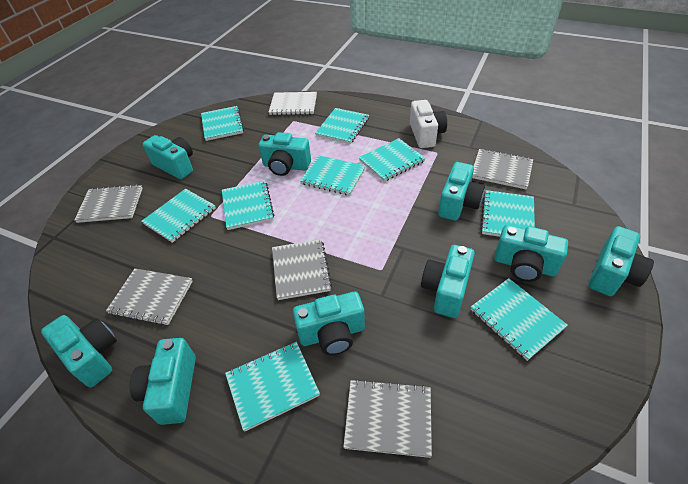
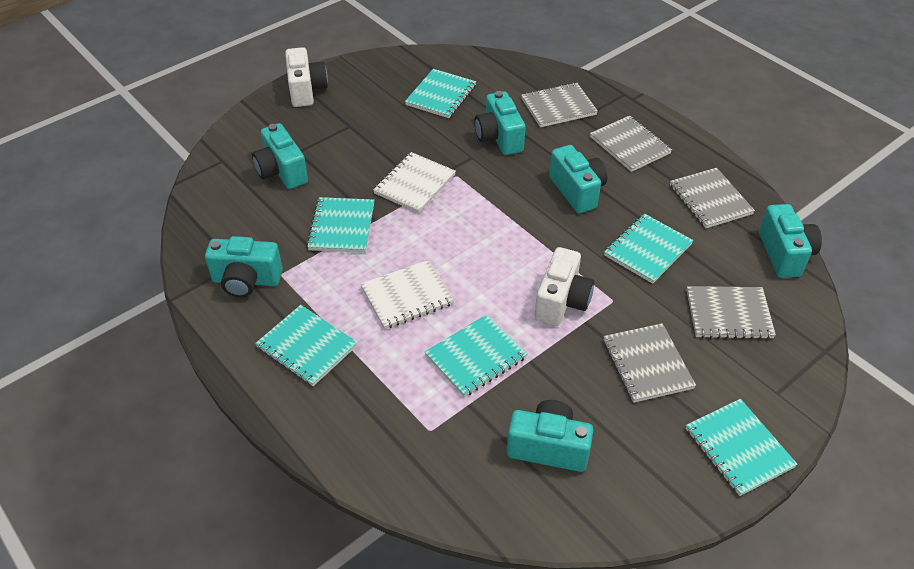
turquoise camera: [41,315,117,388] [130,338,196,425] [143,135,193,179] [259,132,311,176] [293,292,365,355] [421,245,475,318] [438,162,485,221] [494,225,568,282] [588,226,654,296] = 9 -> [205,236,283,298] [252,123,308,189] [474,91,526,155] [507,400,593,472] [549,145,607,213] [759,204,822,278] = 6
turquoise notebook: [141,189,216,243] [201,106,244,141] [222,181,274,230] [225,342,320,431] [300,155,366,196] [315,108,369,144] [359,138,426,182] [470,278,568,361] [480,190,535,237] = 9 -> [255,305,358,386] [307,197,374,253] [405,69,476,118] [425,314,527,397] [604,214,693,284] [686,399,798,496] = 6
white camera: [410,100,447,148] = 1 -> [285,47,328,107] [535,247,594,326] = 2
white notebook: [269,92,317,115] = 1 -> [361,260,455,329] [373,152,456,213] = 2

